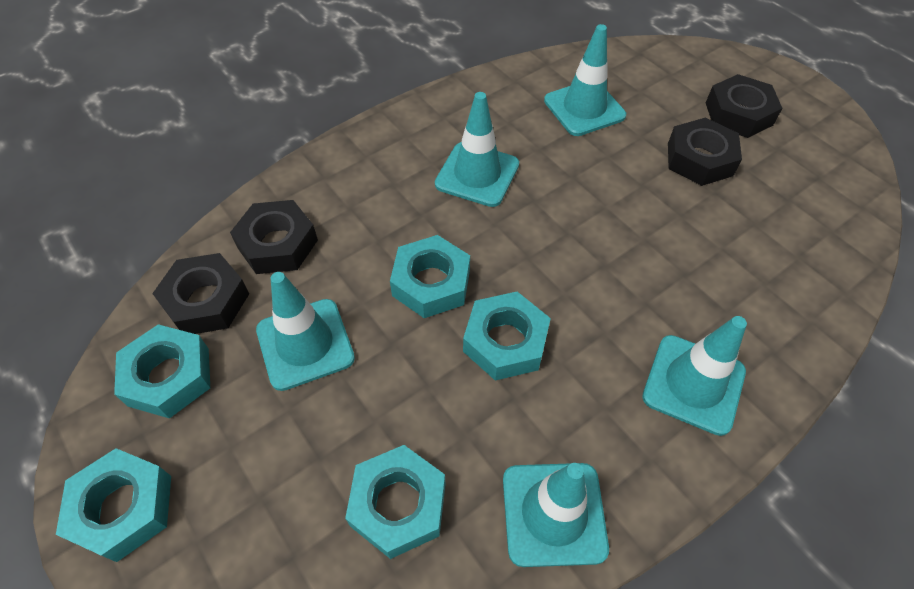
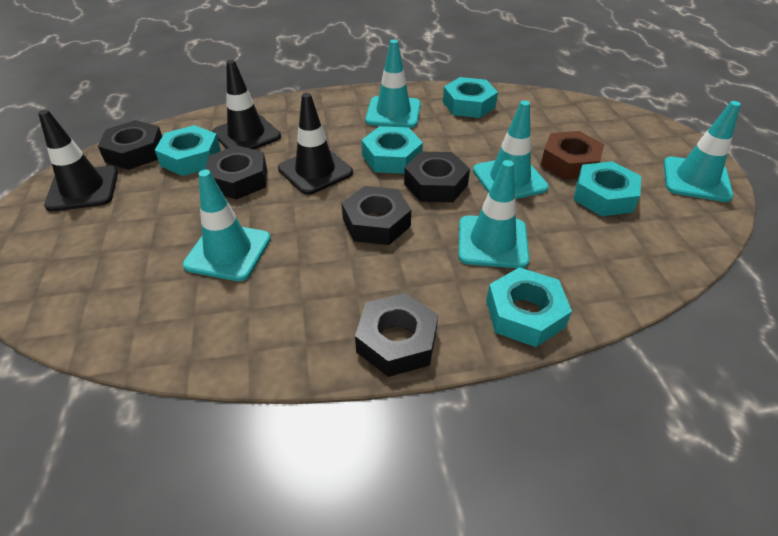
black nut: [152,253,249,334] [230,200,318,274] [668,117,742,186] [706,74,782,138] = 4 -> [98,120,162,170] [205,145,267,200] [342,186,411,245] [355,293,438,377] [404,152,470,202] = 5
black traffic cone: none = 0 -> [38,110,118,212] [212,60,281,150] [278,93,353,195] = 3
brown nut: none = 0 -> [541,131,604,180] = 1

